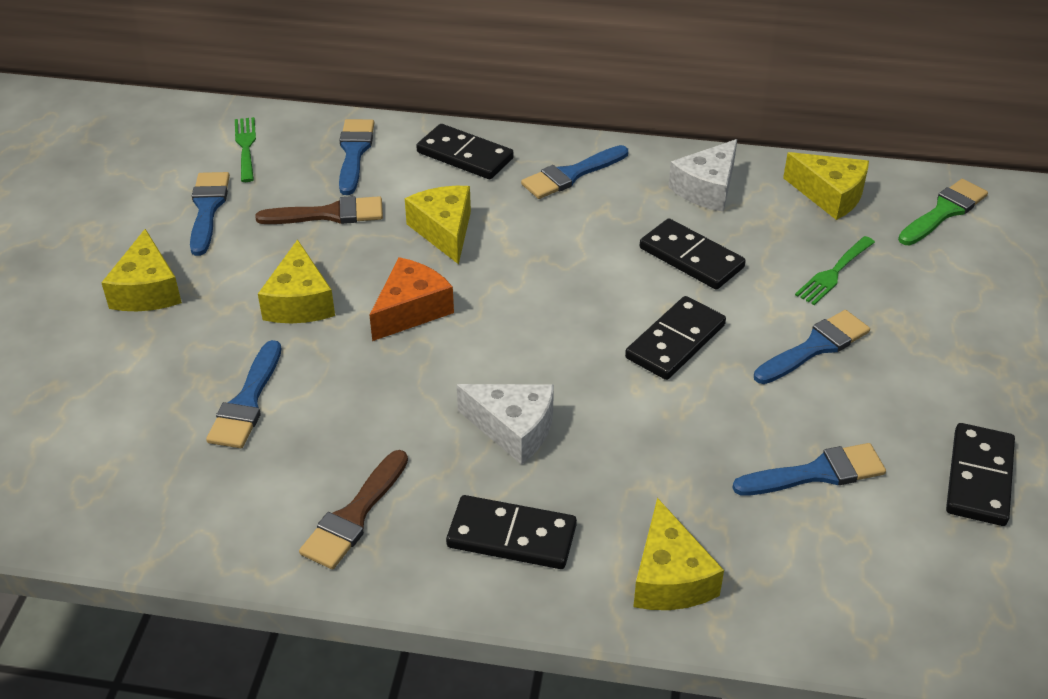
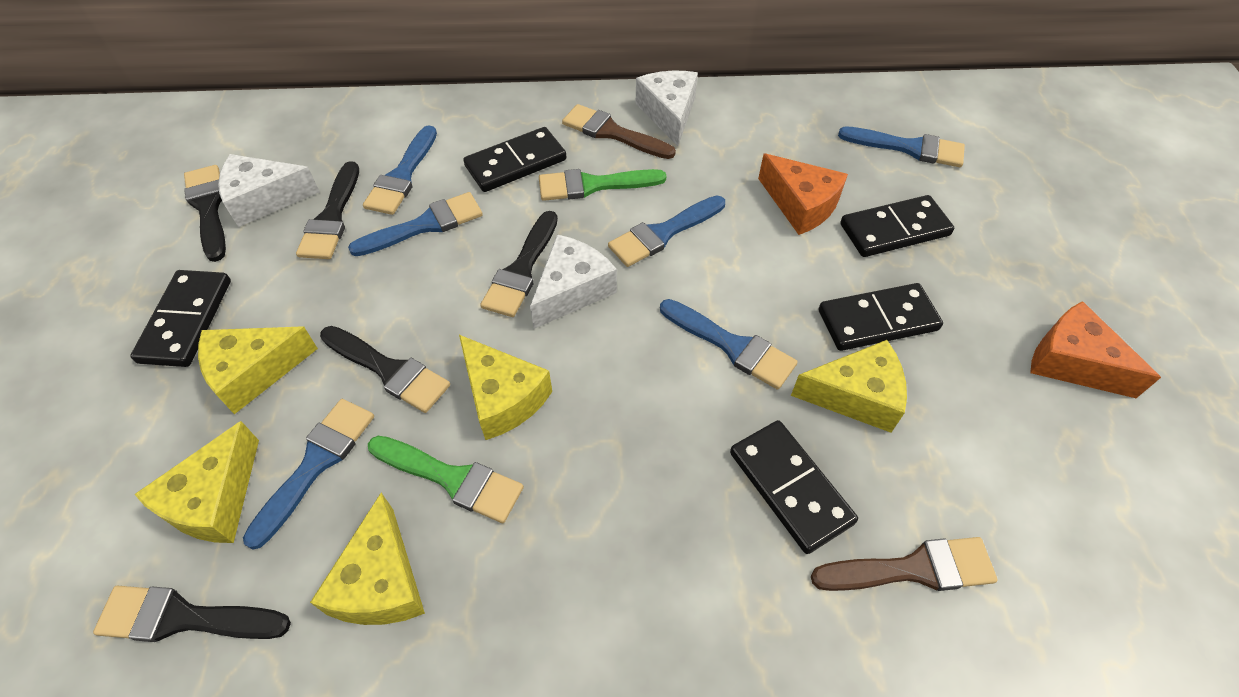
black brush: none = 0 -> [93,586,291,642] [184,165,226,262] [296,161,359,259] [320,326,450,413] [480,211,558,317] = 5
green brush: [898,179,988,245] = 1 -> [368,436,524,523] [539,169,666,201] = 2
green fork: [235,117,256,182] [795,236,875,305] = 2 -> none = 0
orange cheese: [370,257,454,341] = 1 -> [758,154,848,235] [1030,301,1161,398] = 2
white cheese: [457,384,554,465] [668,139,737,212] = 2 -> [218,154,320,227] [530,235,617,329] [636,71,698,146] = 3

